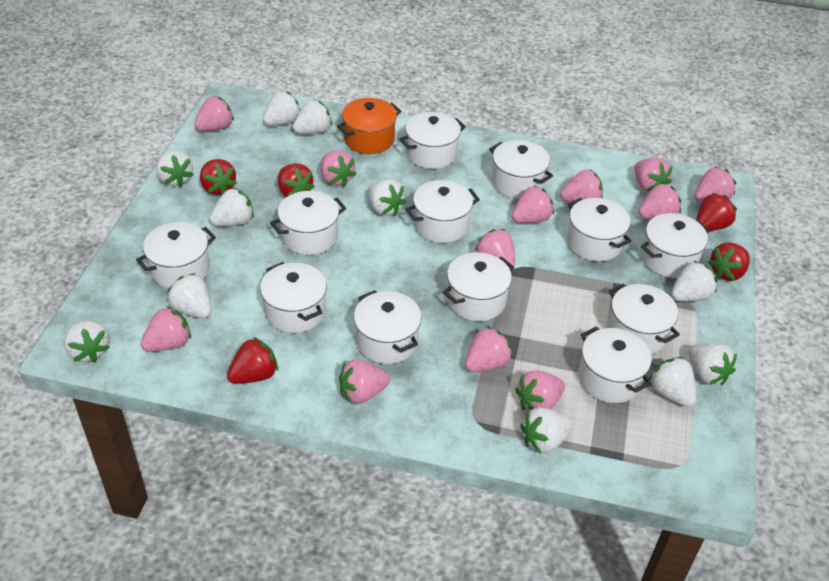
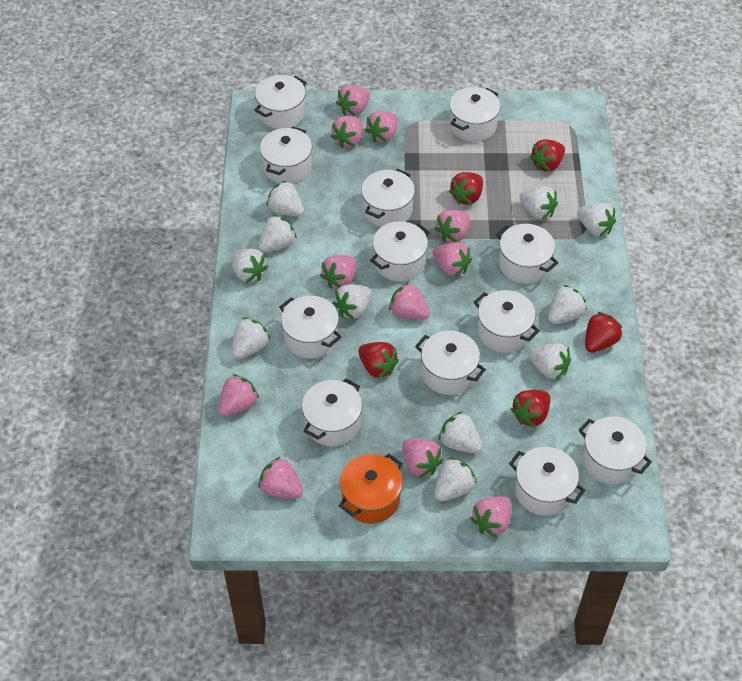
pink strawberry: [141,306,191,352] [194,96,234,131] [321,151,356,187] [339,360,390,404] [465,326,513,372] [475,229,515,266] [512,186,554,223] [515,371,565,411] [560,170,603,203] [634,158,673,192] [638,183,681,219] [695,167,736,203] = 12 -> [218,374,259,417] [258,456,303,498] [320,255,356,289] [331,116,363,148] [336,85,370,116] [365,111,398,142] [389,282,430,320] [402,439,443,478] [433,242,472,277] [434,209,470,242] [470,496,512,537] = 11

